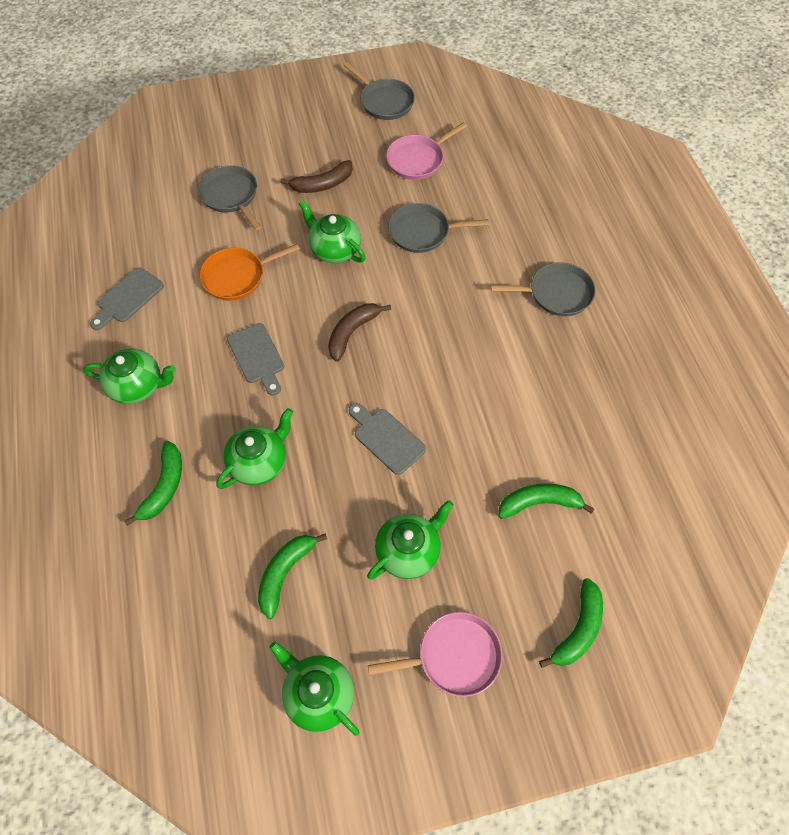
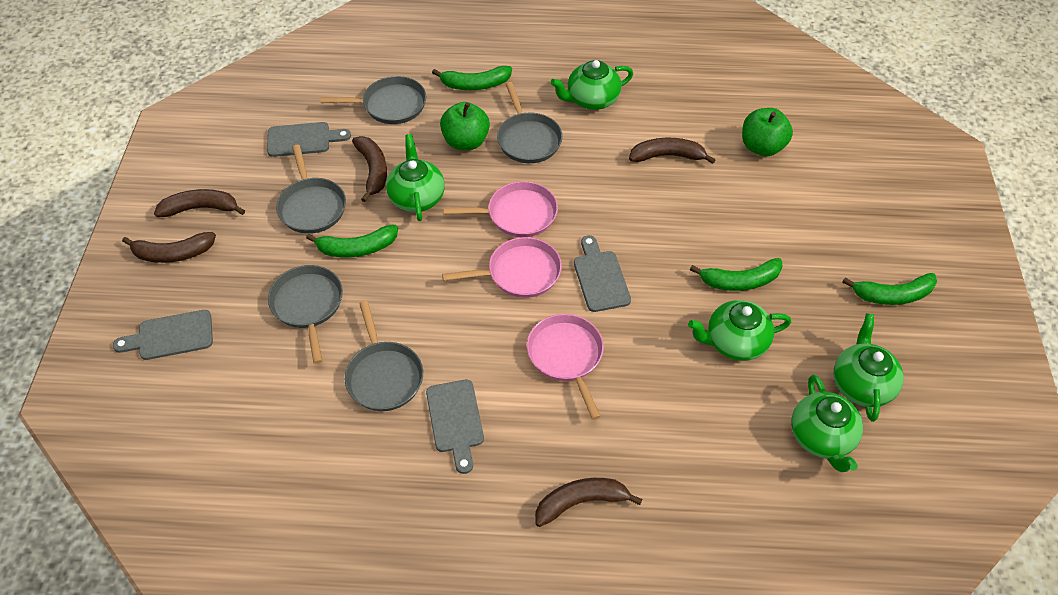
brown banana: [280,160,353,193] [328,303,391,362] = 2 -> [122,232,216,263] [154,189,245,217] [352,136,387,202] [535,478,642,527] [629,138,715,164] = 5
green apple: none = 0 -> [440,102,490,150] [742,108,793,156] = 2
grey cutting board: [90,267,164,330] [227,323,284,396] [349,403,426,475] = 3 -> [113,310,213,360] [267,122,351,157] [426,380,484,474] [574,235,631,312] = 4
grey pan: [198,165,262,230] [344,62,415,120] [388,203,489,253] [490,262,596,316] = 4 -> [268,265,343,364] [276,145,346,234] [320,76,426,124] [345,301,423,411] [497,82,563,163] = 5
orange pan: [200,244,300,301] = 1 -> none = 0
pink pan: [368,612,503,697] [386,122,467,180] = 2 -> [442,237,562,298] [443,181,558,237] [527,314,604,420] = 3

